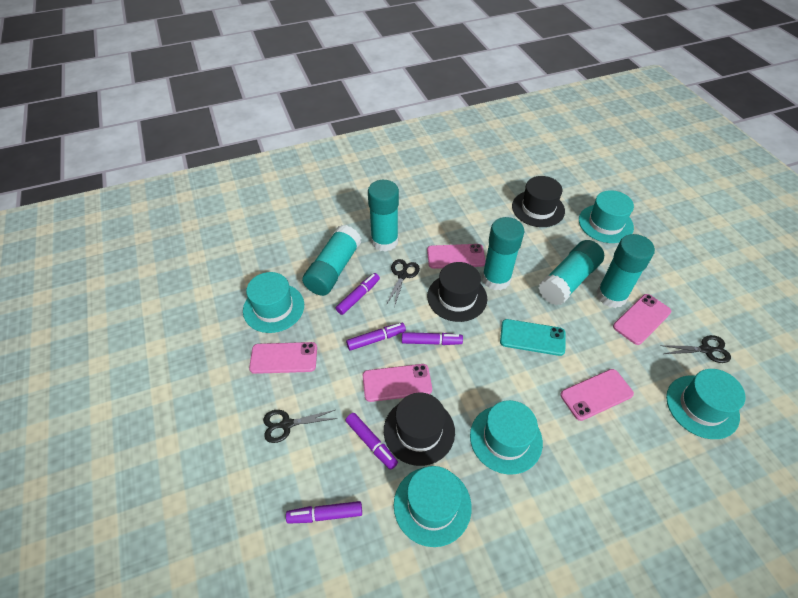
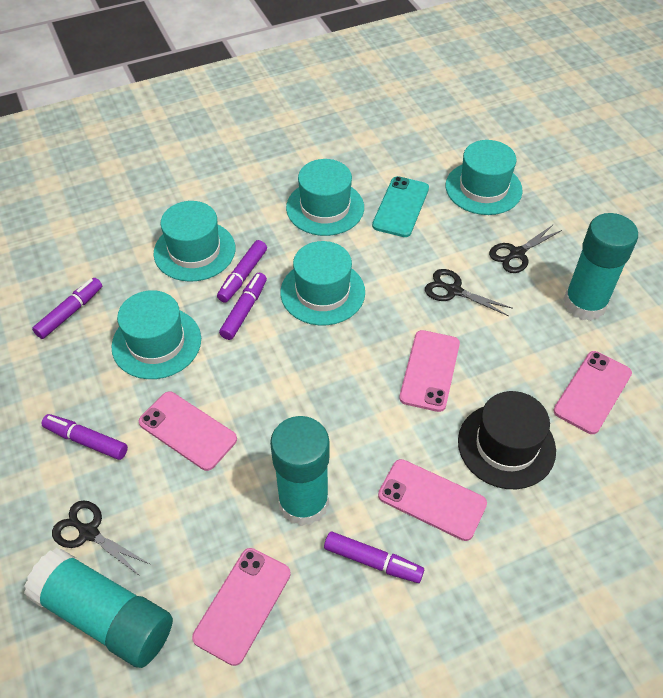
black hat: [384,393,455,466] [427,262,488,322] [512,176,565,227] = 3 -> [458,391,556,489] = 1
turquoise glue stick: [302,225,361,296] [368,180,399,252] [482,217,524,290] [538,240,604,305] [597,234,655,308] = 5 -> [24,548,173,668] [270,416,330,526] [563,213,638,321] = 3

